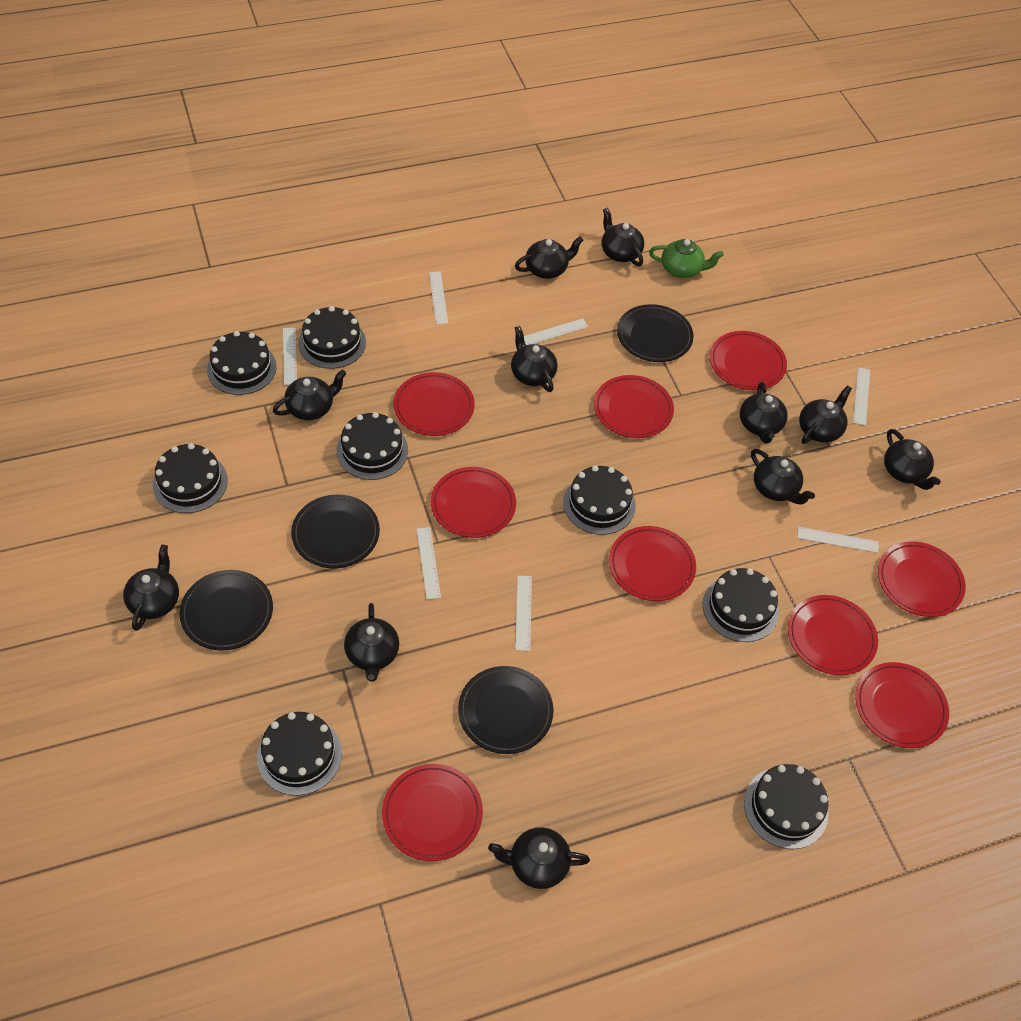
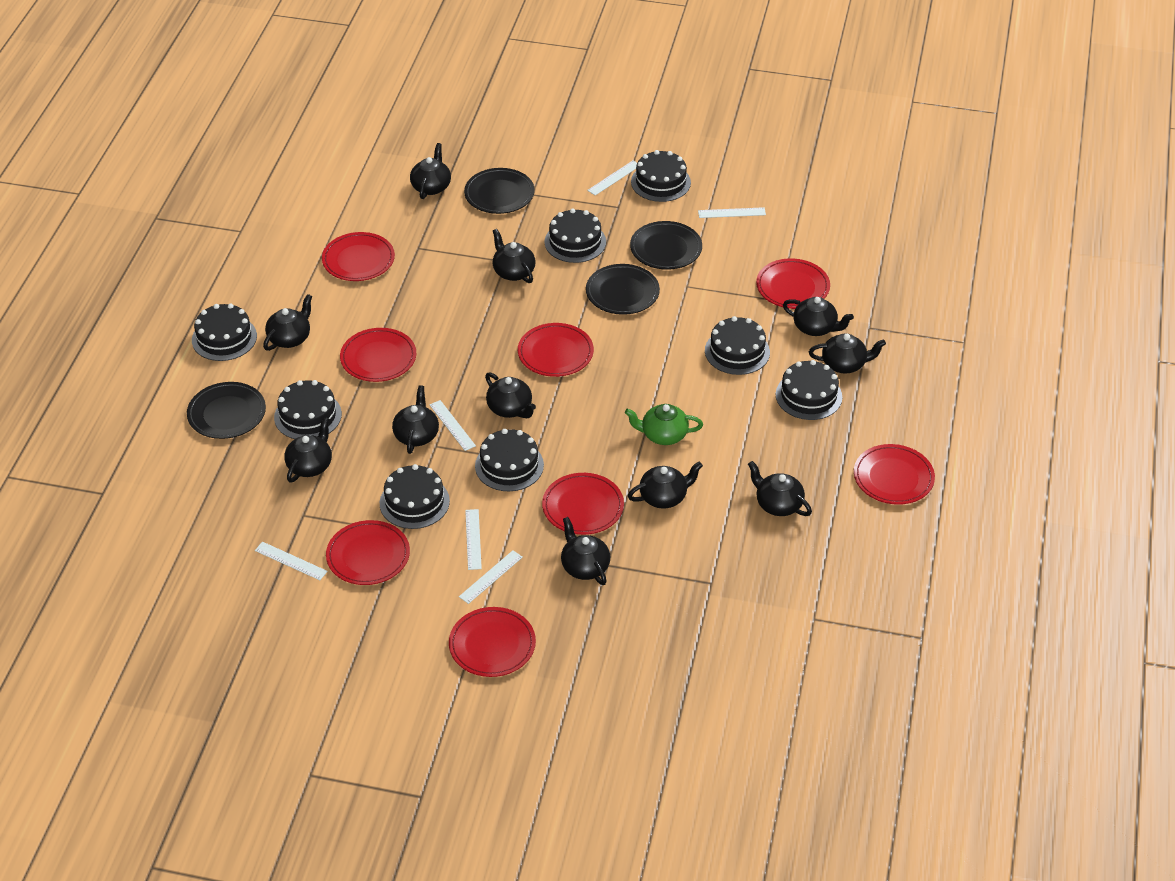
red plate: [382,764,483,861] [393,372,475,436] [431,467,516,538] [594,375,674,438] [609,526,696,601] [710,331,787,390] [788,595,878,675] [855,662,949,748] [878,541,966,617] = 9 -> [322,232,395,281] [326,520,410,585] [340,328,416,382] [449,607,536,677] [518,323,594,377] [542,473,624,535] [756,258,830,309] [854,444,935,505] = 8
white ruler: [283,328,297,385] [417,527,441,599] [429,272,448,325] [515,576,532,651] [524,318,588,345] [797,527,879,553] [853,367,870,426] = 7 -> [255,542,328,580] [429,400,476,451] [459,550,523,604] [465,509,482,570] [587,161,637,196] [698,207,766,218] = 6

